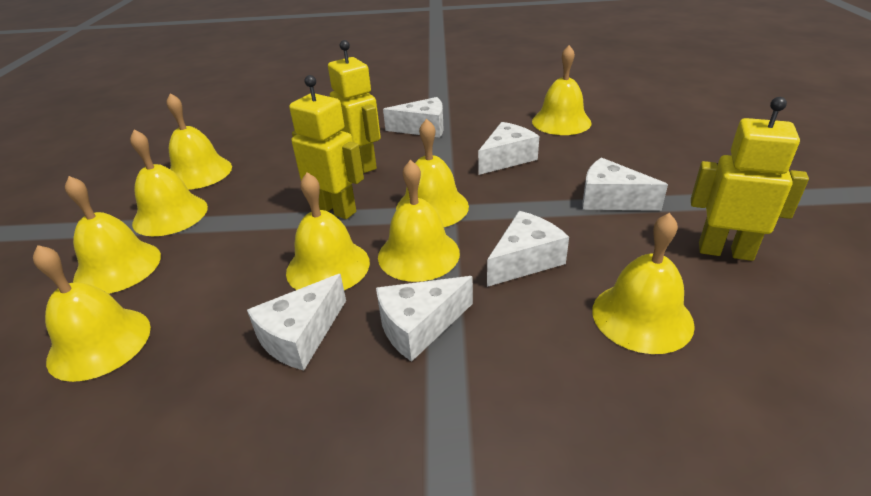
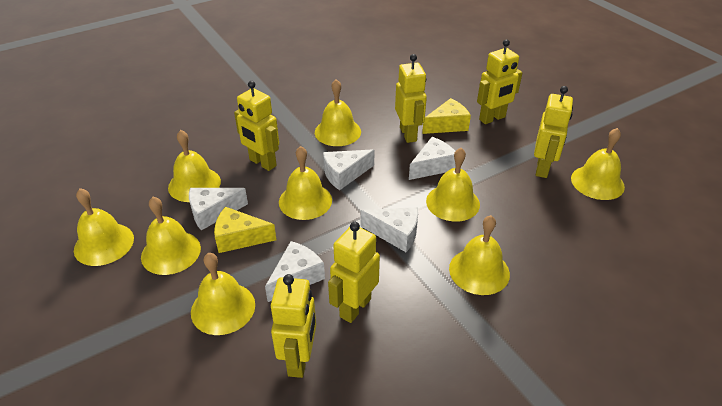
white cheese: [247,274,346,370] [376,276,473,362] [383,97,444,138] [478,122,539,175] [487,211,569,287] [582,157,668,211] = 6 -> [189,188,248,230] [265,241,325,302] [323,149,375,190] [361,207,418,252] [409,137,456,180] = 5
yellow cheese: none = 0 -> [214,207,276,253] [422,98,471,134] = 2
yellow robot: [289,75,364,219] [328,40,381,173] [691,97,809,261] = 3 -> [234,81,279,171] [271,274,316,378] [328,222,380,323] [395,54,427,143] [477,39,523,124] [534,86,573,178] = 6

